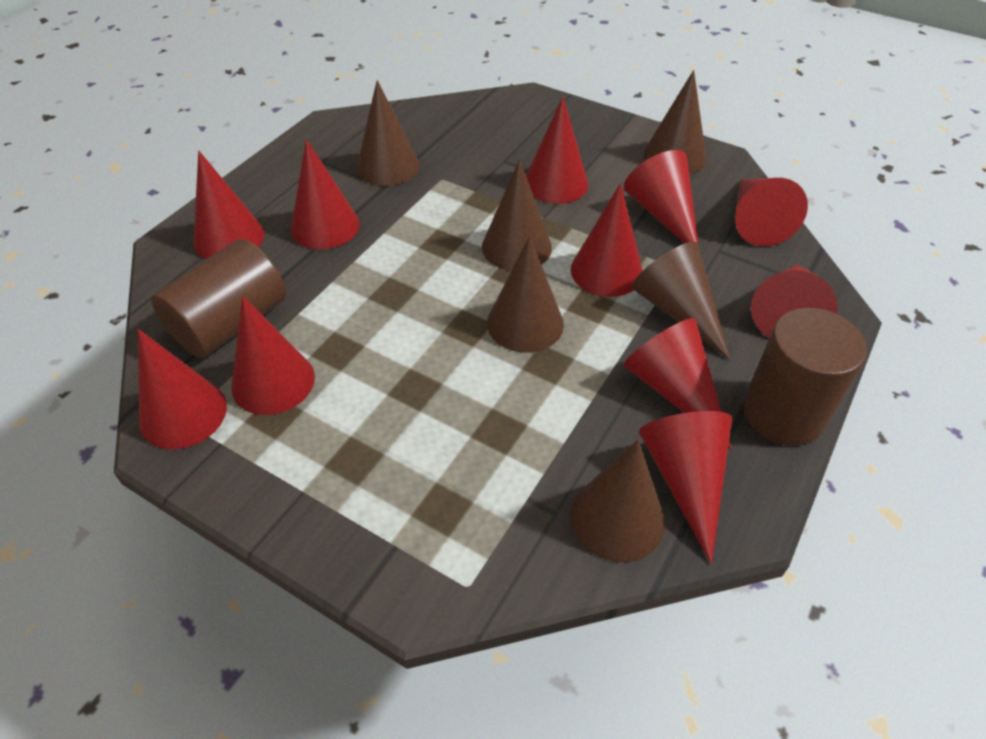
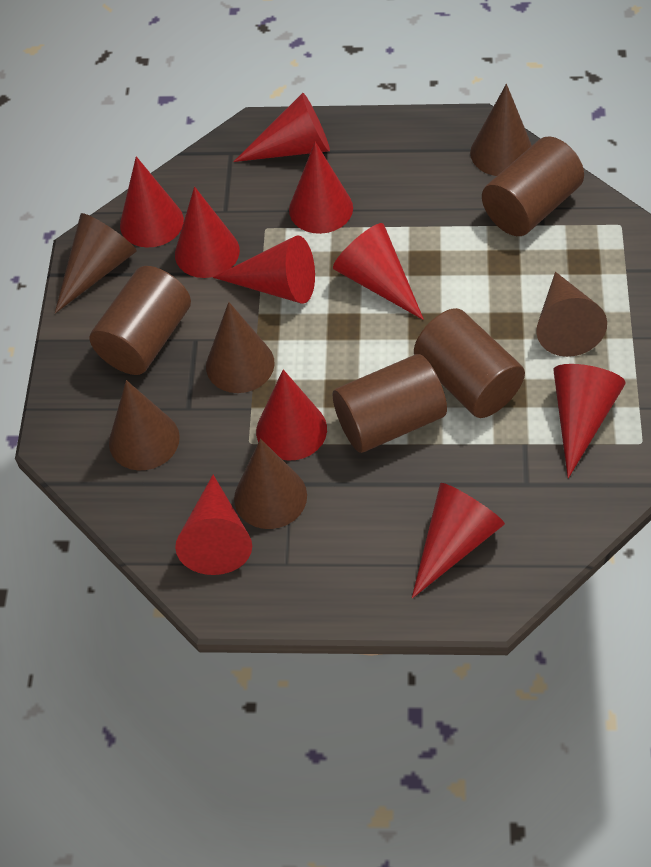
brown cylinder: [151,239,286,358] [743,308,867,446] = 2 -> [90,266,191,375] [333,354,447,453] [414,308,525,418] [482,136,584,236] = 4
red cone: [138,329,227,449] [194,151,265,260] [231,296,315,415] [291,139,360,250] [526,97,588,204] [571,183,643,297] [623,318,732,449] [624,150,699,246] [639,411,733,564] [735,178,808,246] [751,265,838,338] = 11 -> [120,156,184,248] [175,187,240,278] [175,475,252,575] [213,236,315,304] [233,93,330,162] [256,369,327,461] [289,142,353,234] [333,223,424,320] [412,483,505,598] [554,364,626,478] = 10

